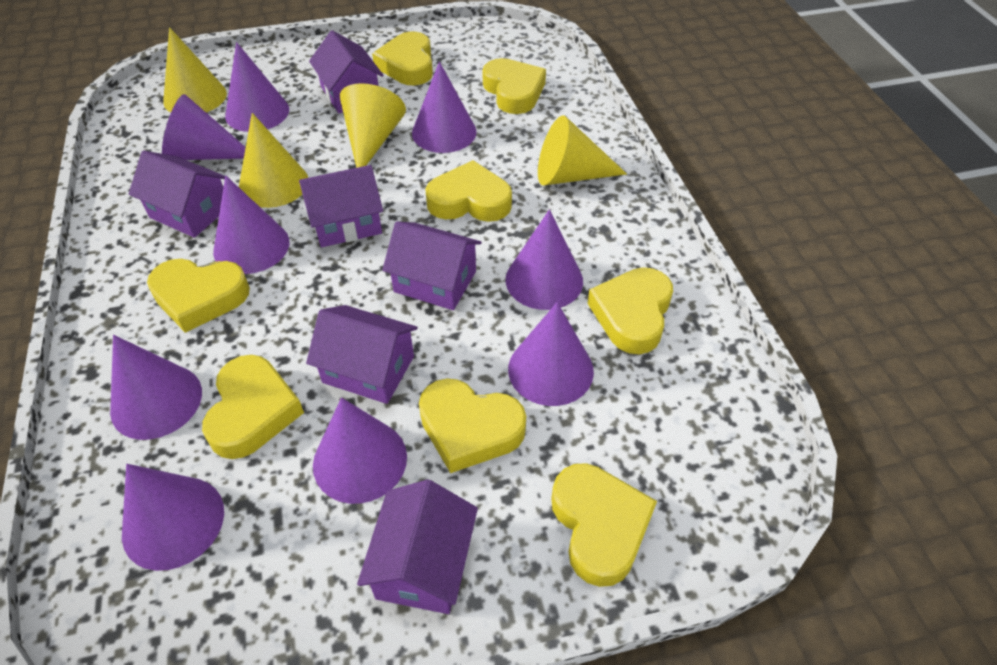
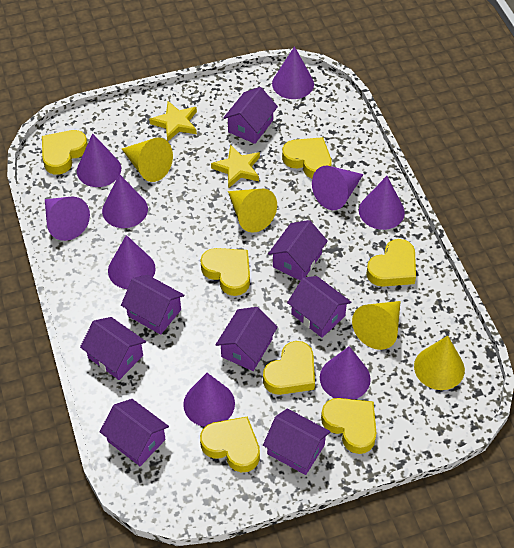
purple house: [129,151,225,238] [299,165,383,247] [306,305,418,404] [309,30,384,113] [357,480,478,614] [382,221,482,310] = 6 -> [80,317,146,380] [100,399,169,466] [121,275,185,335] [215,307,278,371] [223,87,278,144] [263,408,331,475] [268,220,328,281] [287,276,351,338] = 8
yellow heart: [147,259,250,333] [202,355,304,459] [372,31,433,85] [419,378,526,473] [425,160,512,222] [482,58,546,114] [551,463,657,587] [587,267,673,354] = 8 -> [42,130,88,175] [200,248,250,296] [200,416,260,472] [263,341,315,395] [282,137,332,178] [321,398,376,454] [366,239,416,287] = 7
yellow star: none = 0 -> [149,101,197,141] [211,145,260,188] = 2

